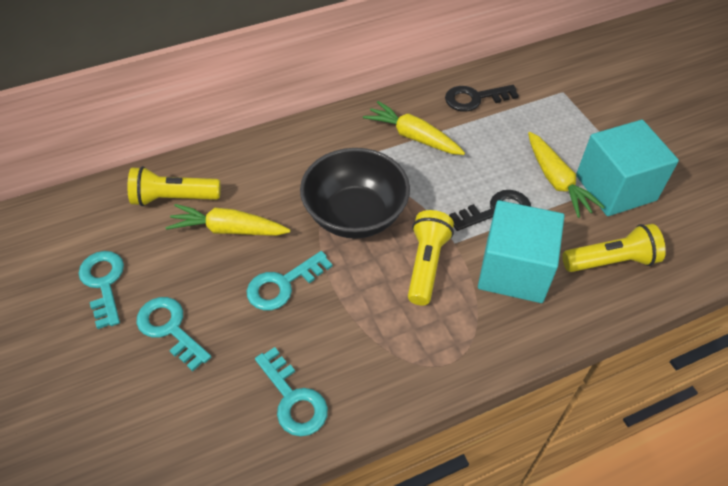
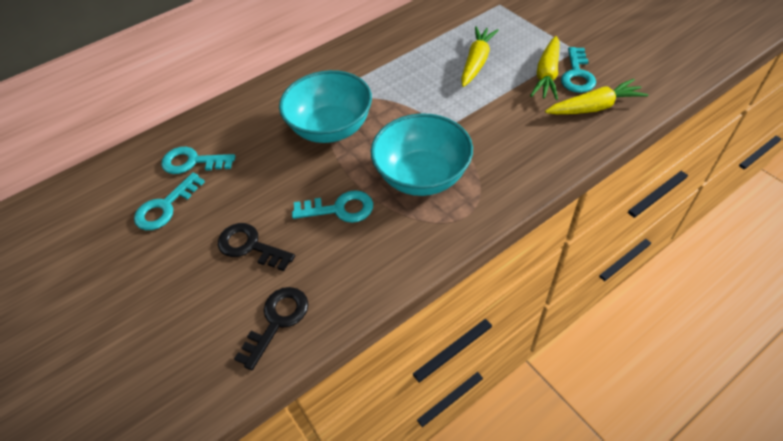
black bowl: [300,148,410,239] = 1 -> none = 0
turquoise bowl: none = 0 -> [279,70,372,143] [371,113,473,196] = 2
turquoise cube: [478,200,564,303] [576,120,679,216] = 2 -> none = 0
yellow flashlight: [127,166,221,206] [408,210,454,305] [562,224,666,272] = 3 -> none = 0

